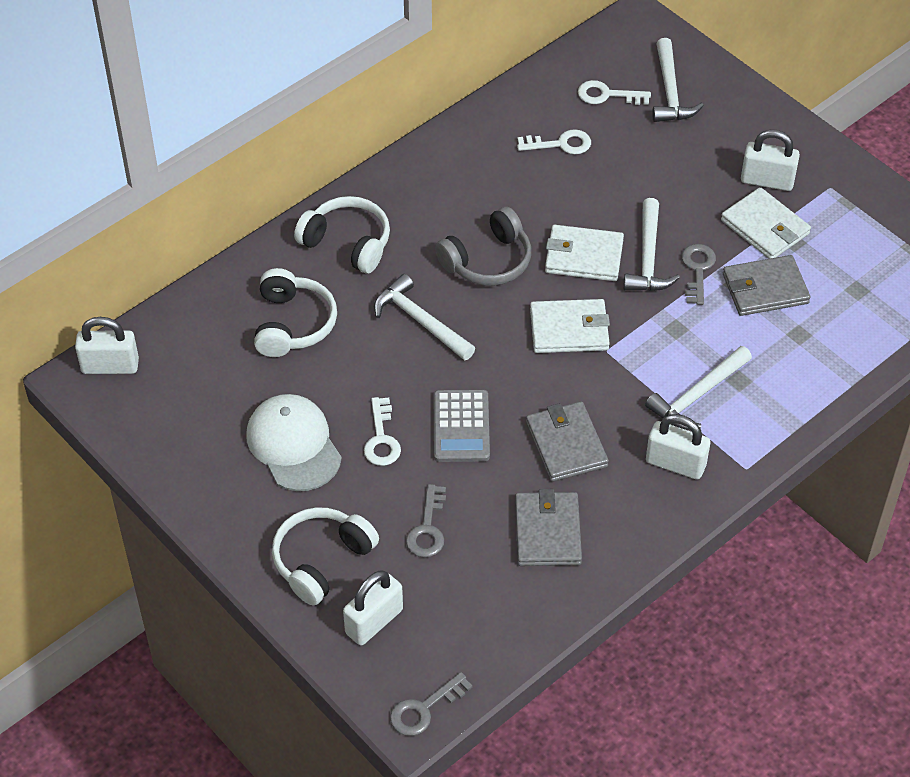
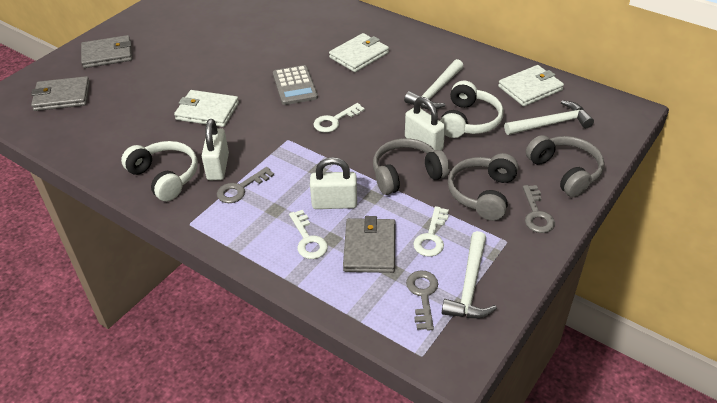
grey headphones: [435,207,531,286] = 1 -> [373,138,450,195] [448,153,519,221] [526,135,604,197] = 3
white cap: [246,394,342,491] = 1 -> none = 0
white hammer: [374,274,475,360] [624,198,680,291] [645,346,752,430] [652,38,704,122] = 4 -> [404,59,463,109] [442,231,497,318] [504,100,594,135] = 3
white headphones: [254,268,337,357] [272,507,379,605] [294,196,390,274] = 3 -> [121,141,198,201] [440,81,504,138] = 2
white padlock: [75,317,139,374] [343,570,403,645] [646,414,710,480] [741,130,800,191] = 4 -> [202,119,229,180] [310,157,357,209] [405,97,445,150] = 3

